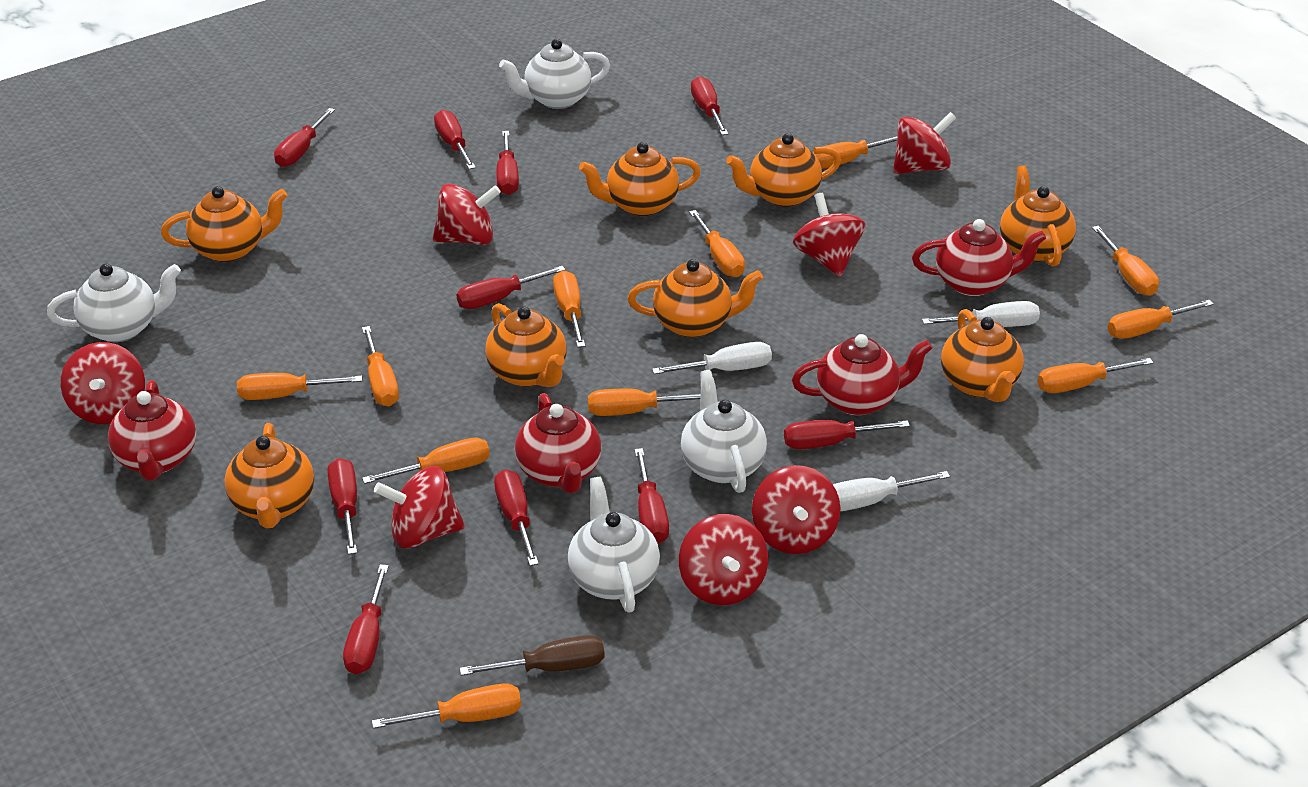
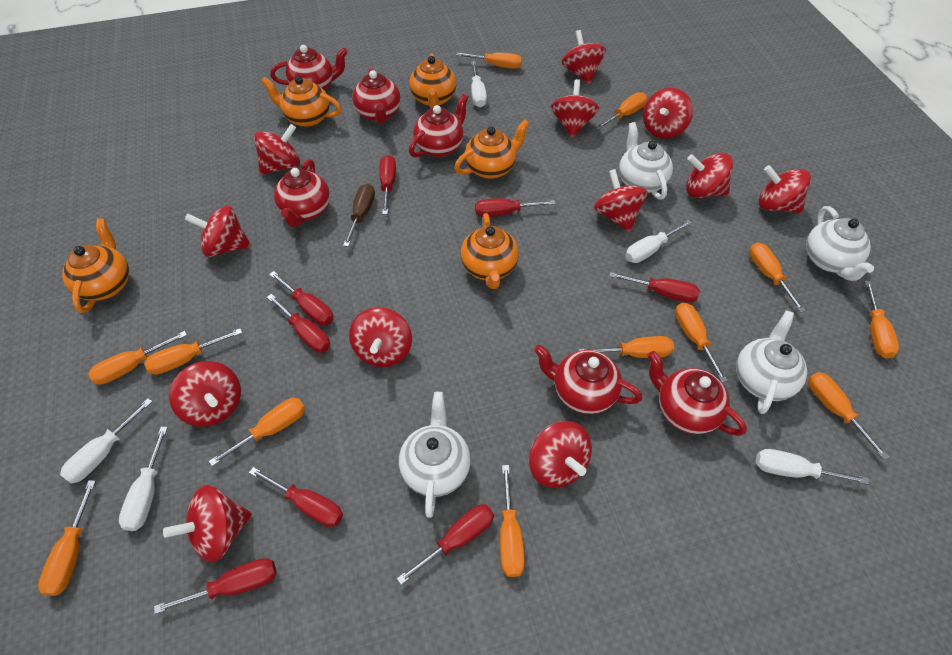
orange screwdriver: [237,373,362,400] [362,326,399,406] [362,438,490,484] [372,683,521,729] [553,270,585,347] [588,388,701,416] [689,210,745,277] [813,136,897,169] [1037,358,1154,393] [1092,226,1159,296] [1108,300,1214,339] = 11 -> [38,480,96,596] [88,331,187,385] [144,328,242,375] [209,398,305,466] [456,52,522,69] [500,465,525,577] [578,336,674,358] [595,92,647,129] [675,302,728,383] [749,242,806,313] [808,372,889,460] [865,280,899,359] = 12
orange teapot: [161,186,288,262] [224,423,314,528] [485,303,567,387] [579,142,701,216] [628,259,763,338] [726,133,841,207] [941,309,1024,402] [1000,165,1076,267] = 8 -> [62,218,129,313] [261,76,342,127] [409,53,456,108] [454,120,530,179] [461,213,519,289] = 5
red screwdriver: [274,108,335,167] [328,458,357,555] [343,564,389,674] [434,110,476,169] [457,266,566,309] [494,469,539,566] [496,131,519,195] [634,448,669,544] [691,76,728,135] [784,420,910,449] = 10 -> [154,558,276,614] [249,467,343,527] [267,294,330,353] [269,271,334,326] [379,155,396,214] [397,504,494,585] [475,198,556,217] [609,272,700,303] = 8
red spinning top: [61,342,145,424] [374,466,465,548] [433,184,501,245] [679,514,768,605] [752,465,840,554] [793,193,865,277] [893,112,956,174] = 7 -> [163,485,252,562] [169,361,241,427] [184,206,251,257] [254,124,300,175] [349,307,412,367] [529,421,592,488] [551,79,599,138] [562,30,606,84] [594,169,648,232] [643,88,693,139] [686,153,733,198] [759,165,811,213] = 12
red teapot: [108,380,196,481] [515,393,601,494] [792,334,933,416] [912,219,1046,296] = 4 -> [270,45,348,90] [274,159,330,227] [352,68,401,124] [409,94,469,157] [534,345,642,414] [648,351,747,436] = 6
white screwdriver: [652,342,772,374] [833,471,950,511] [922,301,1040,327] = 3 -> [60,398,153,484] [119,427,168,531] [471,61,487,107] [625,220,692,263] [756,449,869,485] = 5

